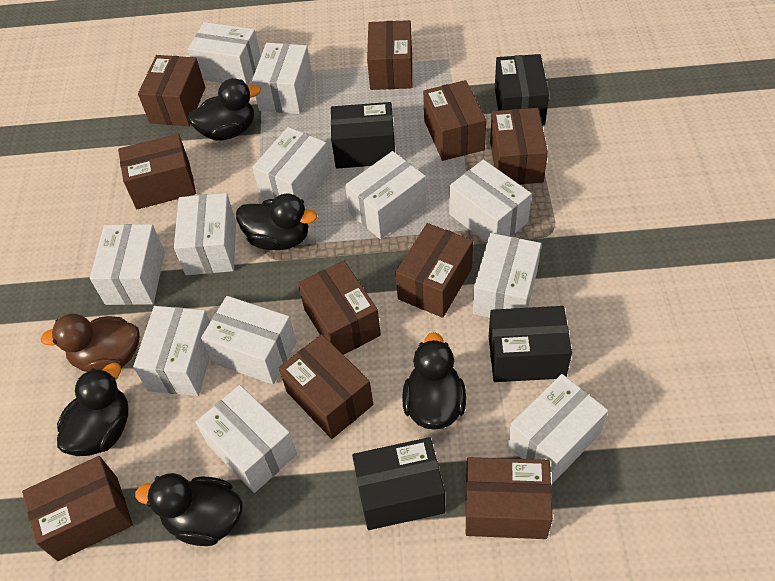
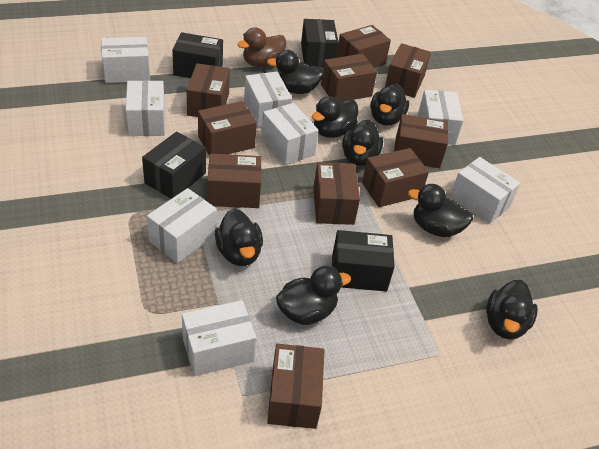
black duck: [57,363,128,456] [135,473,243,546] [188,78,261,141] [236,193,317,250] [402,332,466,430] = 5 -> [215,208,263,266] [267,50,324,94] [276,266,351,325] [312,96,358,138] [342,120,383,166] [370,84,409,126] [408,184,473,237] [486,280,538,340] = 8
white box: [90,224,165,305] [133,306,210,396] [174,193,236,275] [188,22,261,86] [195,385,297,493] [201,296,297,384] [252,43,312,114] [252,127,331,204] [345,151,426,239] [449,160,532,243] [473,233,541,318] [508,374,608,484] = 12 -> [101,37,150,83] [126,80,165,136] [147,188,217,263] [182,300,256,376] [244,72,292,128] [261,103,319,165] [418,90,464,145] [450,157,520,224] = 8

